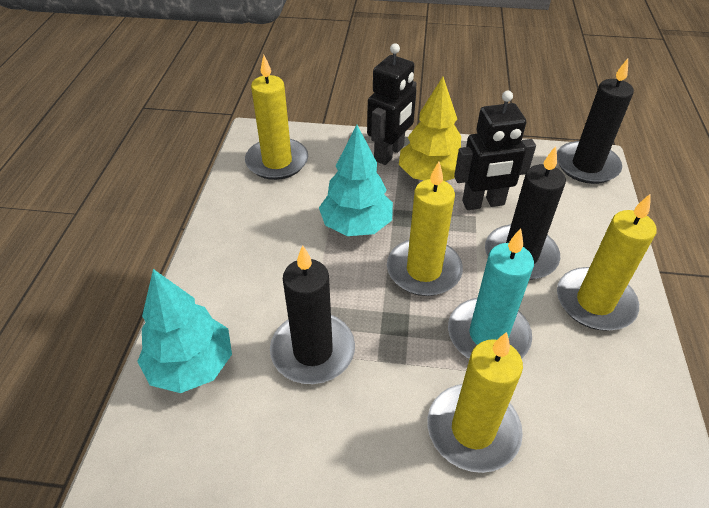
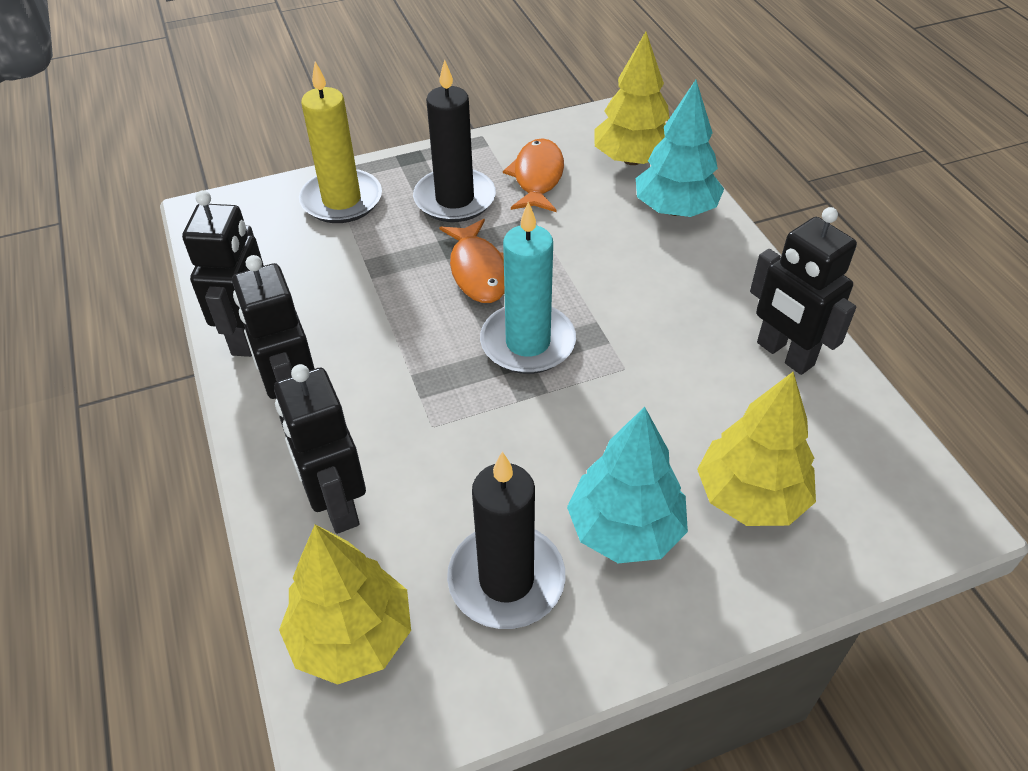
black candle: [270,245,355,384] [485,146,566,280] [557,59,634,184] = 3 -> [413,59,496,222] [447,452,566,629] = 2
black robot: [367,43,417,165] [454,91,536,210] = 2 -> [182,190,264,357] [232,255,315,399] [274,364,366,534] [750,207,857,375] = 4
orange fish: none = 0 -> [439,219,505,303] [503,138,564,212] = 2
yellow candle: [245,55,308,180] [387,162,463,296] [427,332,523,473] [557,193,657,331] = 4 -> [299,61,382,223] = 1
yellow tree: [399,77,461,181] = 1 -> [279,525,411,685] [594,31,669,165] [697,372,816,526] = 3

